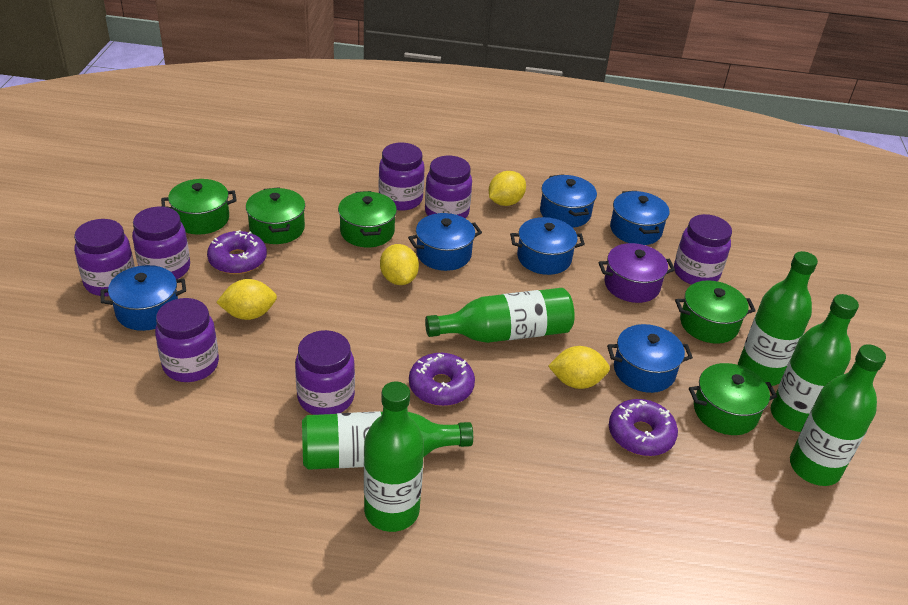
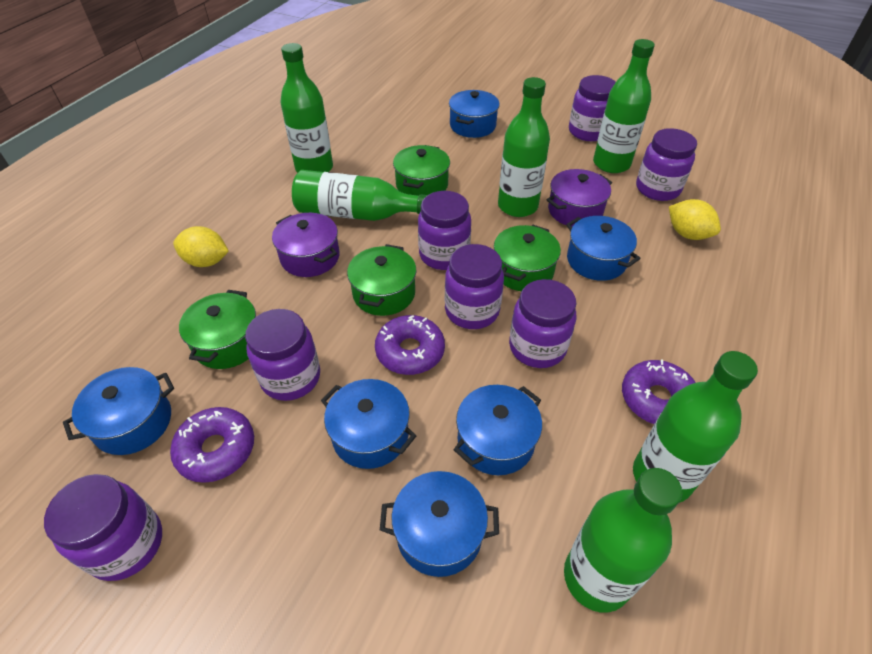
green pot: [161,179,237,235] [246,187,305,244] [338,191,397,247] [675,280,756,344] [689,363,777,435] = 5 -> [179,290,256,369] [347,244,416,316] [393,145,450,196] [494,225,561,291] = 4
purple pot: [599,243,675,303] = 1 -> [272,213,340,277] [547,169,612,227] = 2
yellow lemon: [216,279,277,320] [380,244,419,285] [489,171,526,206] [548,346,610,389] = 4 -> [173,226,229,267] [669,199,721,240] = 2

